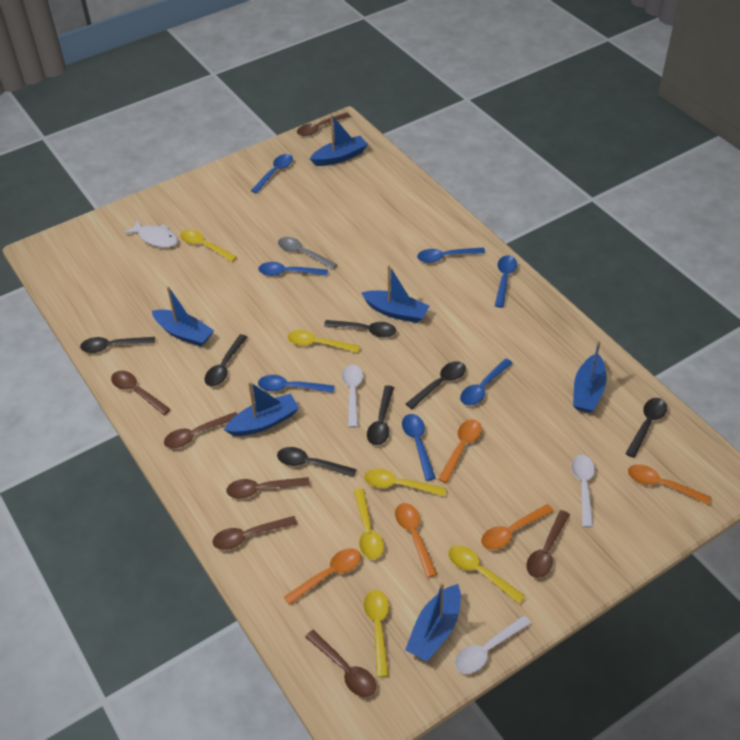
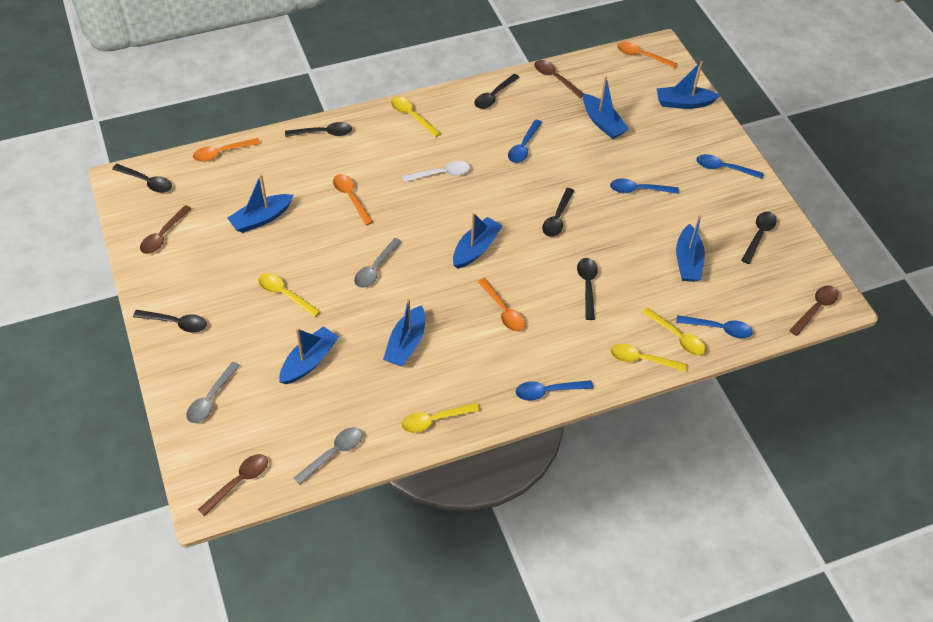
blue boat: [152,286,214,347] [224,382,299,436] [310,115,368,166] [361,265,429,323] [405,582,461,661] [573,341,607,413] = 6 -> [228,174,293,233] [279,326,339,384] [383,298,425,367] [453,213,503,269] [583,76,629,139] [657,61,720,109] [676,215,705,282] = 7
blue spoon: [251,154,293,194] [258,262,328,276] [258,375,335,393] [402,414,436,481] [417,247,485,263] [460,359,512,405] [495,255,517,308] = 7 -> [508,119,542,163] [516,380,593,401] [610,179,679,194] [676,315,753,339] [696,154,764,179] = 5
brown spoon: [111,371,170,415] [164,412,237,449] [213,516,297,550] [226,477,310,499] [297,112,350,136] [305,630,376,697] [526,510,570,578] = 7 -> [140,205,192,254] [197,454,268,516] [534,60,583,98] [789,285,838,336] = 4
grey spoon: [278,237,338,269] = 1 -> [186,362,240,423] [294,427,363,485] [354,238,402,288] = 3
orange spoon: [284,548,361,605] [395,503,437,578] [438,419,482,483] [481,504,554,550] [628,464,711,505] = 5 -> [193,138,260,162] [333,174,373,225] [477,278,525,331] [617,42,677,68] = 4
white fish: [124,219,178,248] = 1 -> none = 0
white spoon: [342,365,363,428] [455,615,531,674] [571,455,595,528] = 3 -> [402,161,470,182] = 1
yellow spoon: [180,229,237,262] [287,330,360,353] [354,489,384,559] [364,468,447,497] [364,590,389,677] [448,545,525,604] = 6 -> [258,273,321,317] [391,97,441,137] [402,403,480,433] [610,344,687,372] [642,307,706,356] = 5

